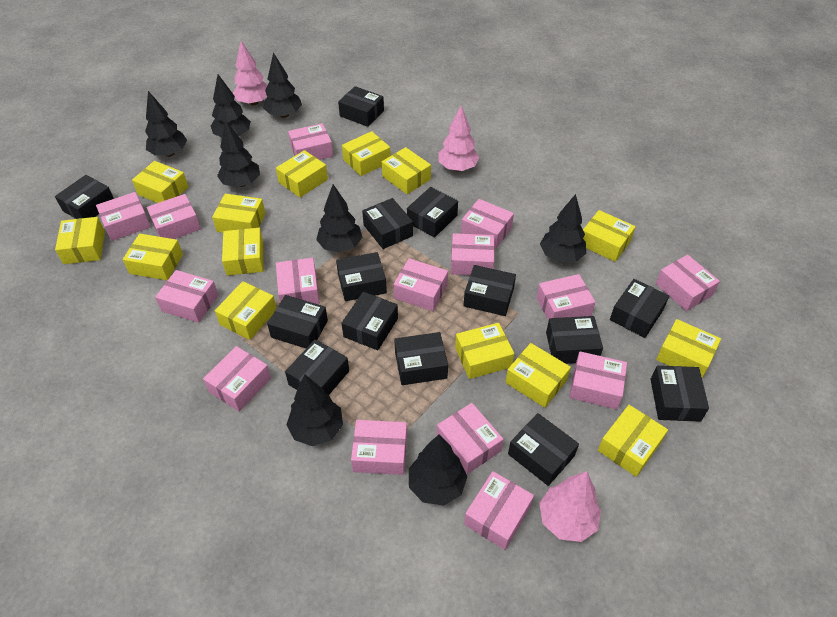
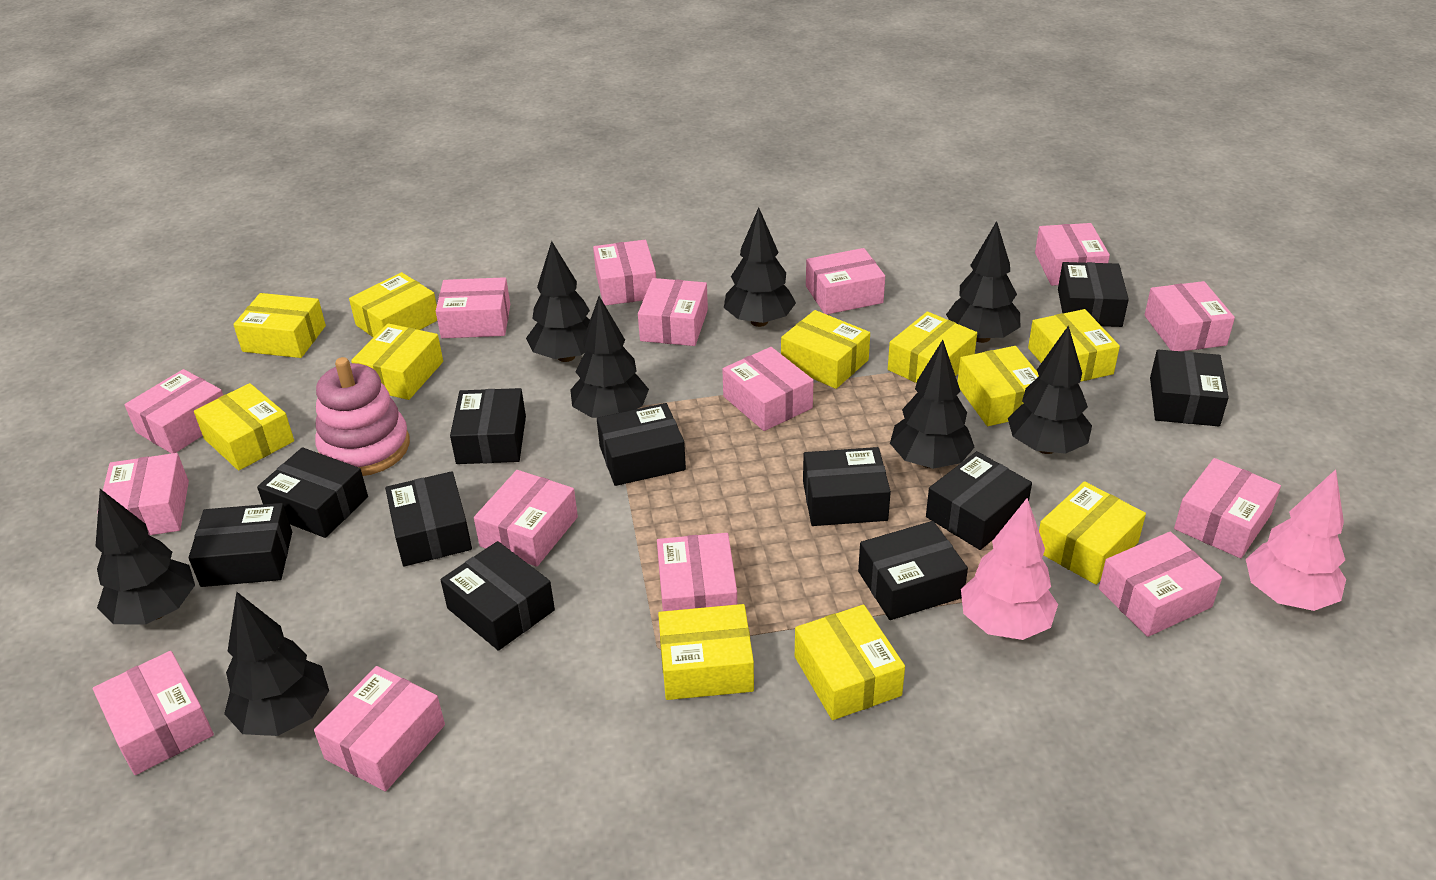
black box: [55,175,114,219] [267,295,328,348] [285,339,349,395] [336,252,387,301] [338,86,384,127] [342,292,398,350] [362,198,413,249] [394,332,448,385] [407,187,458,237] [463,265,516,316] [508,413,579,486] [546,316,603,364] [610,279,669,338] [651,366,709,422] = 14 -> [189,503,292,587] [257,447,368,538] [385,471,472,566] [440,541,555,651] [450,388,526,464] [597,403,686,486] [803,447,891,526] [858,521,968,620] [926,451,1032,550] [1058,262,1129,327] [1150,350,1229,426] = 11
pink stacking toy: none = 0 -> [315,357,410,476] = 1
pink tree: [233,41,267,105] [438,105,479,171] [539,471,601,542] = 3 -> [961,498,1058,640] [1246,469,1346,611] = 2
yellow box: [55,217,105,264] [123,233,183,280] [132,161,188,203] [212,194,266,233] [215,281,276,340] [222,228,264,275] [276,150,328,198] [342,131,391,176] [382,147,431,194] [455,323,514,379] [505,343,571,408] [583,210,636,262] [598,405,668,477] [656,319,721,378] = 14 -> [194,383,294,471] [233,293,326,358] [349,272,437,337] [351,323,443,400] [658,604,754,700] [781,310,870,389] [795,605,905,720] [888,312,977,383] [957,346,1039,426] [1028,309,1120,382] [1039,481,1146,585] = 11

